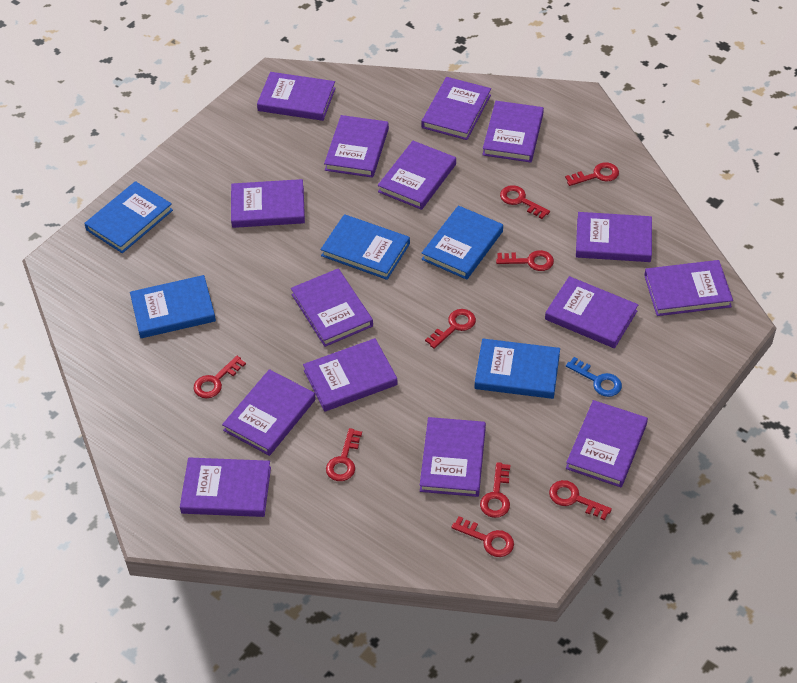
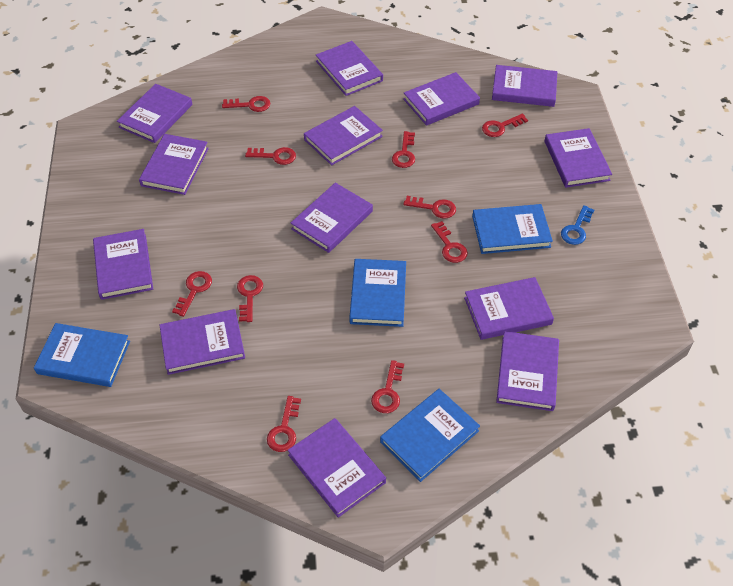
blue book: [84,181,173,253] [130,275,216,338] [320,214,410,280] [421,205,503,280] [475,339,560,399] = 5 -> [34,323,130,387] [349,259,406,327] [380,389,480,482] [472,204,553,254] = 4
purple book: [180,458,271,517] [222,369,316,456] [231,179,305,228] [257,72,336,121] [291,269,373,347] [303,338,398,412] [324,115,389,178] [378,141,456,210] [420,417,486,497] [421,77,491,140] [482,101,544,162] [545,276,638,348] [566,400,648,487] [576,212,652,262] [644,260,733,316] = 15 -> [93,229,153,300] [117,84,192,143] [139,134,209,195] [159,309,245,375] [288,418,386,518] [291,183,373,253] [304,106,383,165] [316,41,383,96] [403,72,480,126] [464,277,554,340] [492,65,557,107] [496,331,559,411] [544,128,612,188] = 13
red key: [194,356,246,398] [326,428,362,481] [425,309,476,349] [451,516,514,557] [480,462,510,518] [496,250,554,271] [500,185,550,219] [549,480,612,520] [565,162,619,186] = 9 -> [172,271,212,317] [222,96,270,112] [237,275,263,322] [245,147,296,165] [267,396,301,452] [371,360,404,413] [392,131,415,168] [403,196,456,219] [431,221,468,263] [482,114,528,137] = 10

